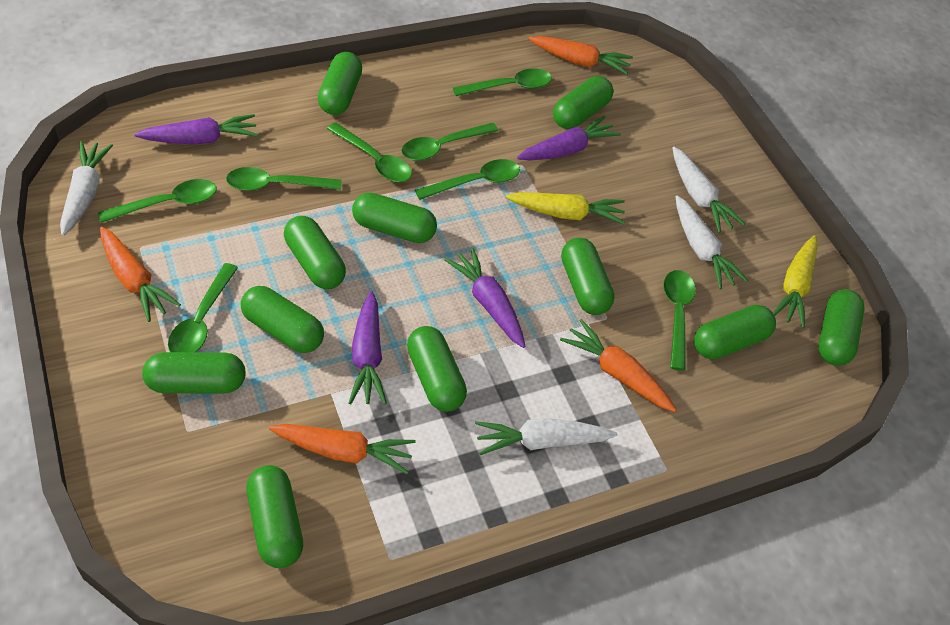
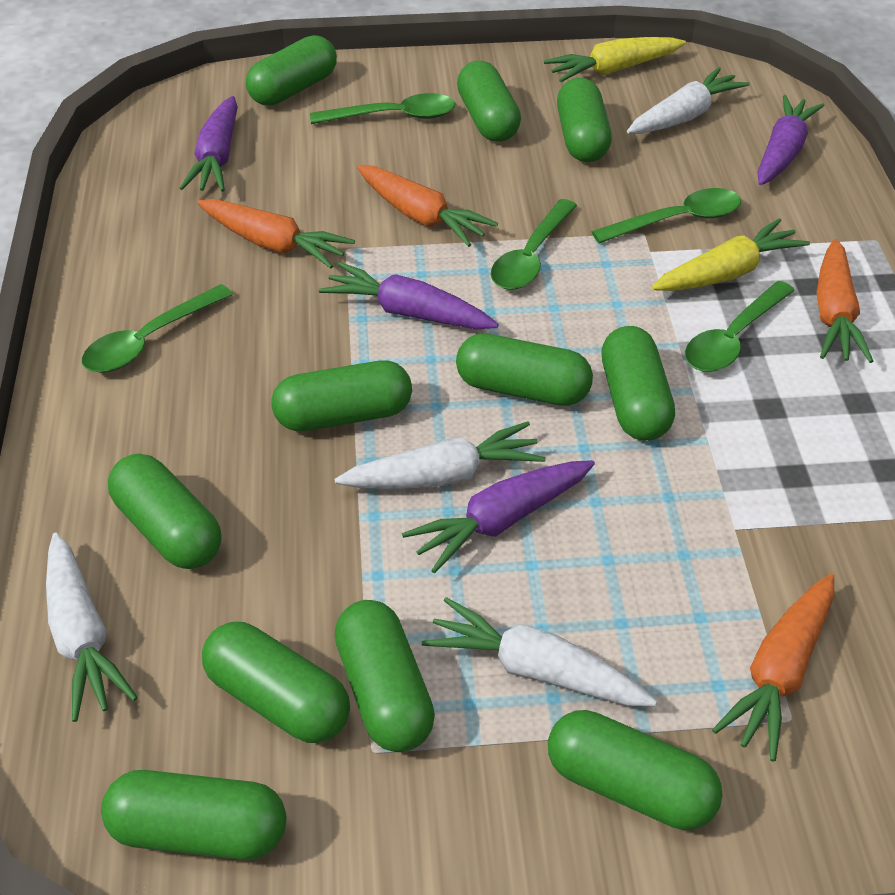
green spoon: [98,179,217,223] [168,263,238,352] [226,167,341,191] [327,122,412,182] [401,123,498,161] [415,159,520,200] [453,68,552,96] [663,270,695,371] = 8 -> [82,284,233,373] [310,93,456,124] [491,199,577,290] [591,188,741,244] [685,281,795,372] = 5

